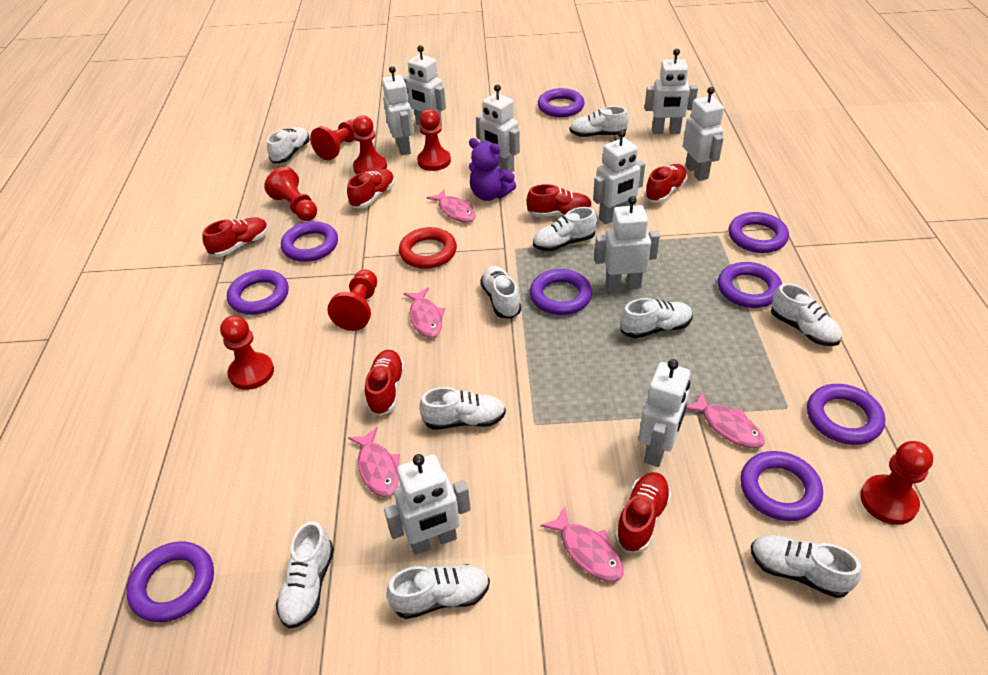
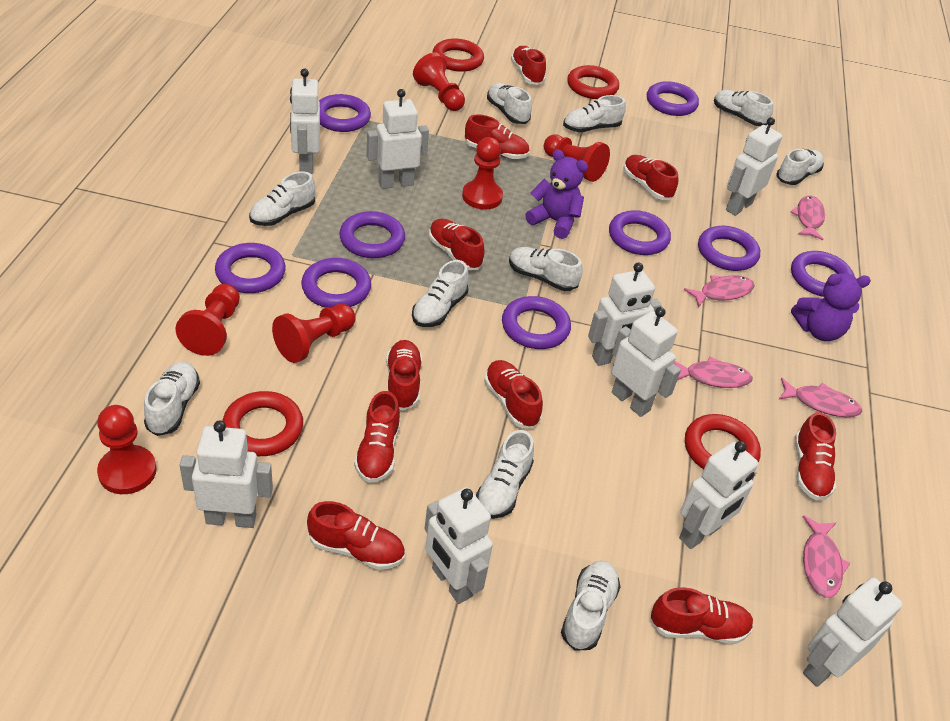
purple teddy bear: [469,138,516,201] = 1 -> [525,149,588,239] [791,273,871,341] = 2
red pawn: [220,316,274,390] [264,167,317,221] [310,119,355,160] [327,269,377,331] [353,115,387,174] [417,109,451,171] [860,441,933,525] = 7 -> [97,405,157,494] [176,284,240,356] [272,304,356,363] [413,53,465,111] [462,137,503,210] [544,134,610,182] = 6
red ring: [399,227,457,269] = 1 -> [222,391,303,456] [432,39,484,72] [567,65,619,99] [685,414,761,469] = 4
red shoe: [202,217,268,257] [347,169,395,208] [365,350,405,416] [527,184,592,217] [615,472,671,553] [644,164,687,203] = 6 -> [307,501,405,570] [354,391,400,483] [386,340,422,410] [429,218,485,270] [465,114,529,159] [484,360,543,428] [511,46,546,85] [623,155,678,200] [650,587,754,644] [795,412,836,500] = 10

